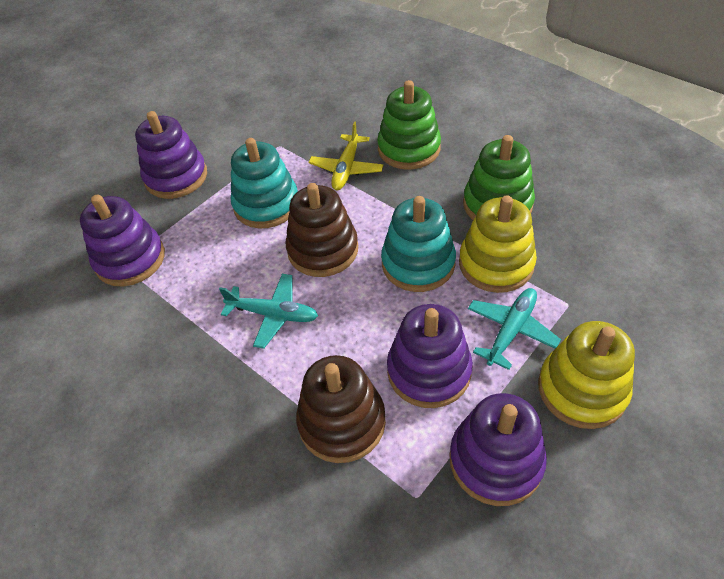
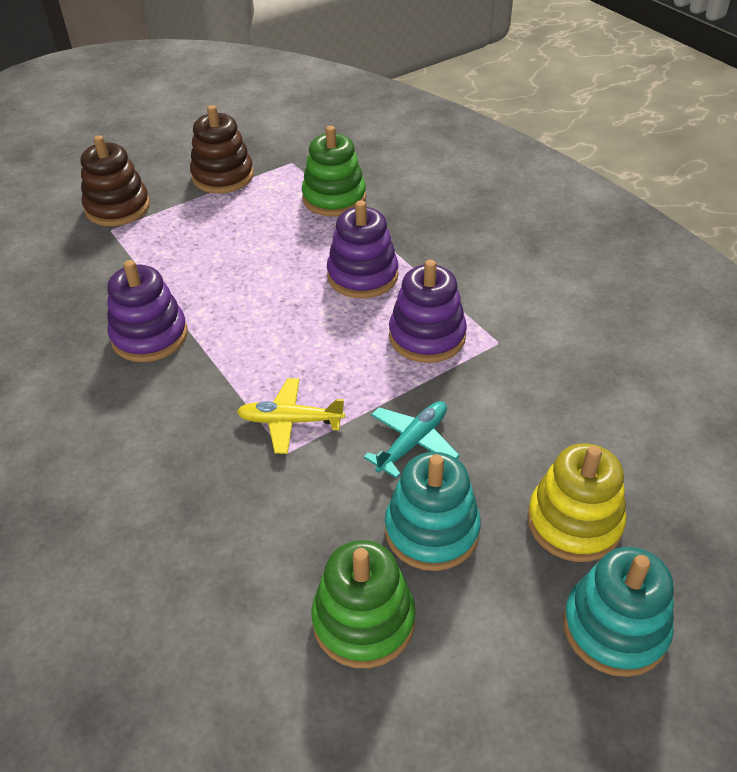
purple stacking toy: [80,195,165,286] [135,111,207,199] [387,304,473,408] [450,393,547,506] = 4 -> [107,260,187,362] [327,201,398,299] [389,260,467,363] = 3
turquoise plane: [219,274,318,349] [468,288,561,370] = 2 -> [364,401,460,479] = 1
yellow stacking toy: [459,195,537,293] [538,321,635,429] = 2 -> [527,443,626,562] = 1

